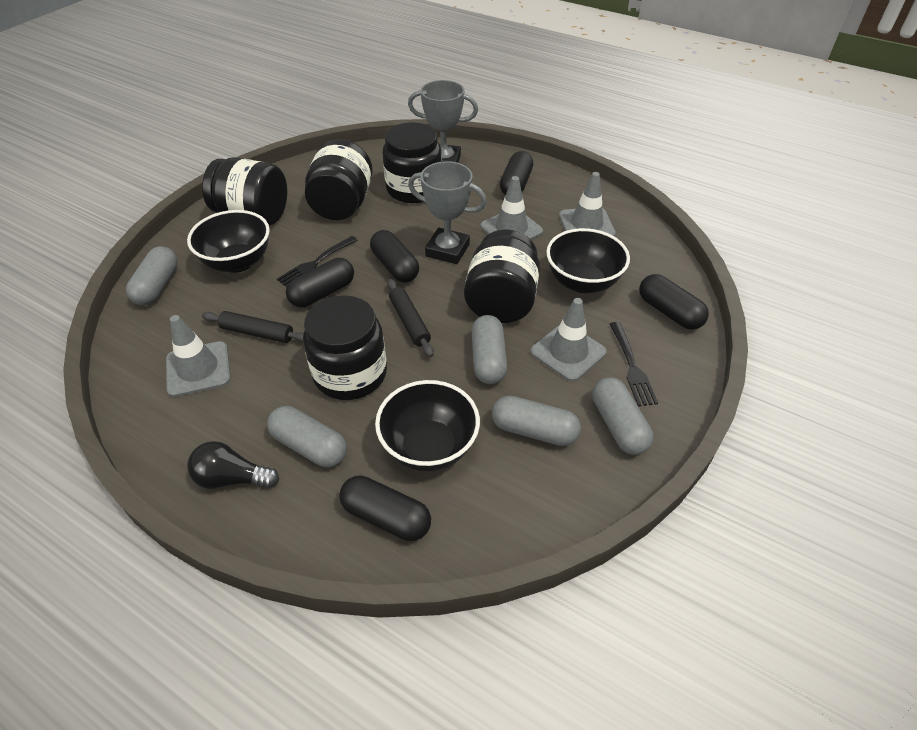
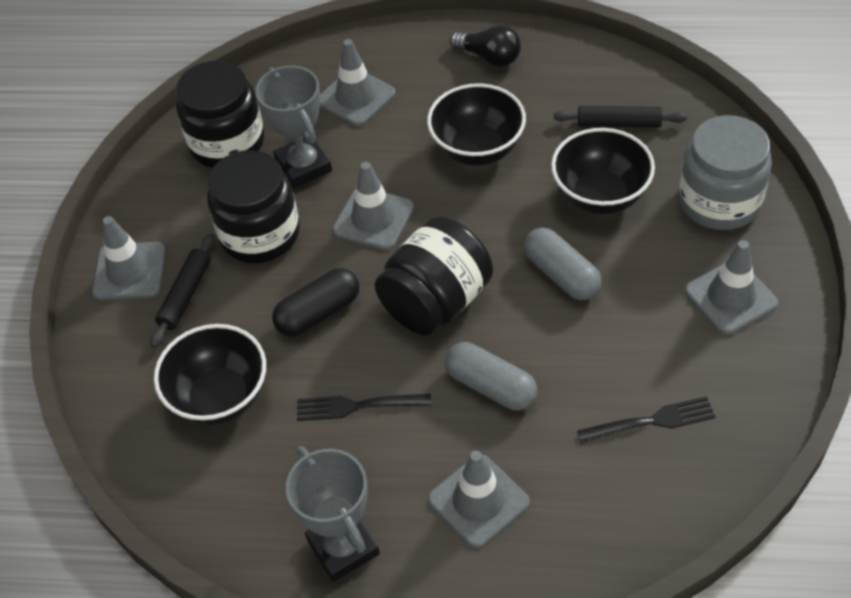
black capsule: [286,258,354,307] [339,476,431,541] [370,230,419,283] [500,151,533,195] [639,274,709,330] = 5 -> [272,268,359,336] = 1
black jar: [202,157,287,226] [303,295,387,400] [305,139,373,220] [383,122,442,203] [464,229,540,323] = 5 -> [176,61,264,168] [207,150,300,263] [375,216,493,335] = 3
grey capsule: [126,246,178,305] [267,406,347,467] [471,315,507,384] [492,396,581,446] [592,377,653,455] = 5 -> [445,342,537,410] [524,228,601,300] = 2
grey jar: none = 0 -> [678,115,772,230] = 1
grey traffic cone: [166,315,231,397] [480,176,543,240] [530,298,607,382] [559,172,616,237] = 4 -> [92,216,166,300] [320,39,396,126] [333,162,414,250] [428,450,530,548] [685,240,779,335] = 5

